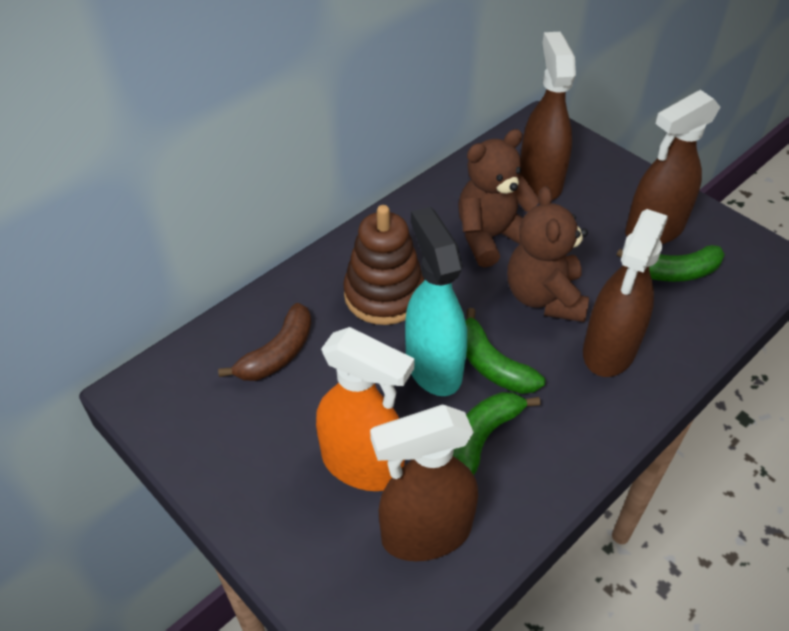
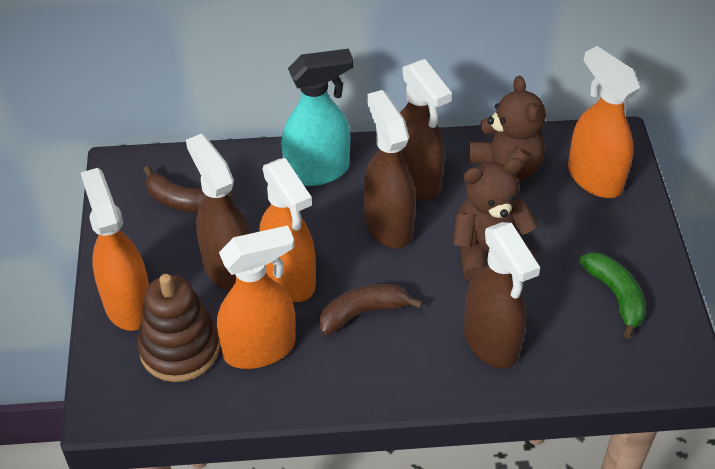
brown banana: [218,303,311,381] = 1 -> [143,166,232,213] [319,284,423,335] = 2
green banana: [453,392,541,475] [465,308,545,394] [616,245,725,282] = 3 -> [579,252,646,339] = 1
orange spray bottle: [316,327,415,491] = 1 -> [81,168,149,331] [217,225,296,369] [259,158,316,302] [568,46,640,198] = 4

